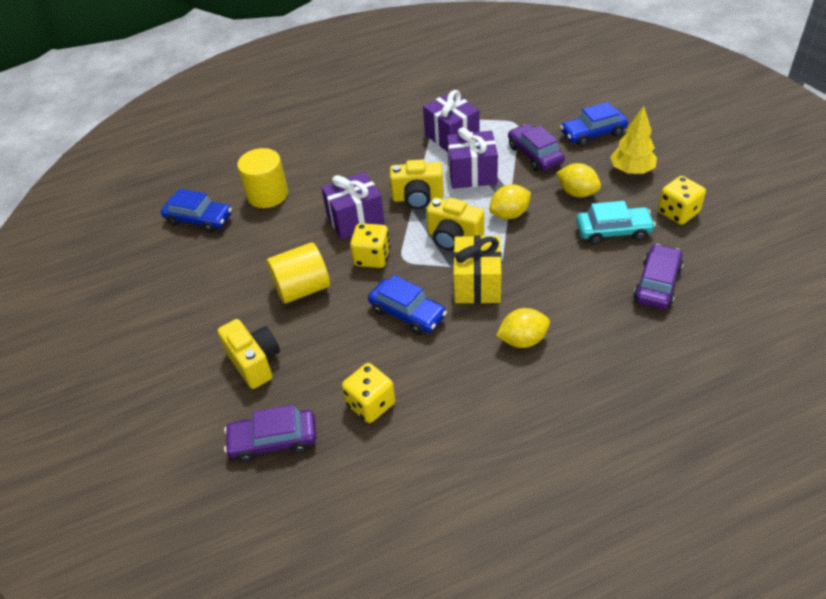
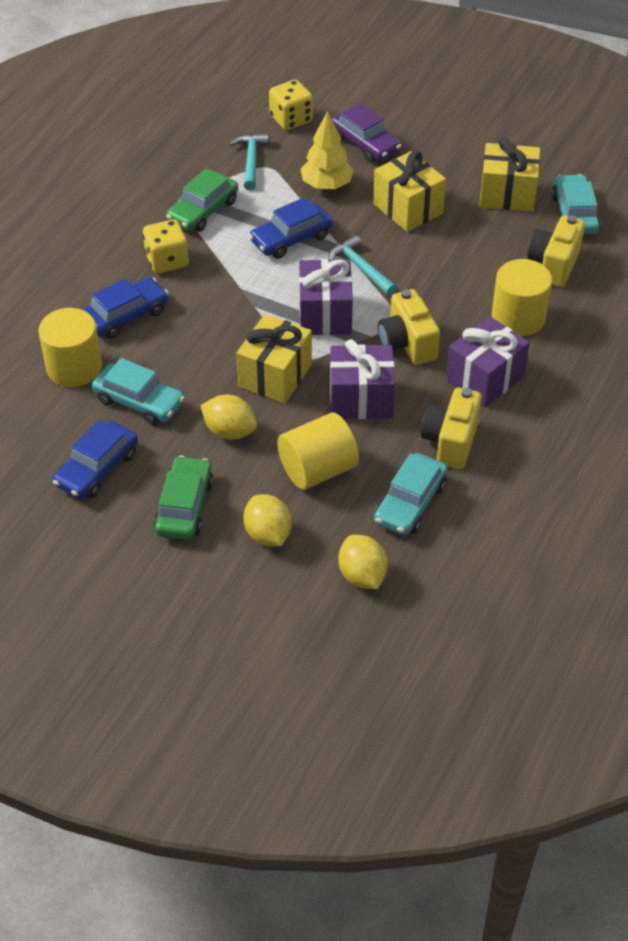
green car: none = 0 -> [154,456,214,540] [166,168,238,232] = 2
purple car: [224,405,316,463] [508,124,565,171] [633,244,683,309] = 3 -> [332,103,402,162] = 1
turquoise car: [576,201,656,244] = 1 -> [92,358,185,425] [374,453,448,536] [551,174,600,235] = 3
turquoise hammer: none = 0 -> [230,133,269,190] [329,235,397,296] = 2
yellow cylinder: [237,148,288,208] [267,243,330,304] = 2 -> [38,308,102,387] [277,412,359,490] [492,259,552,336] = 3
yellow dice: [342,363,395,423] [350,223,390,268] [658,176,706,225] = 3 -> [143,219,189,273] [269,80,313,130] = 2
yellow gift: [453,235,502,304] = 1 -> [236,314,312,404] [373,151,446,232] [479,137,540,212] = 3

